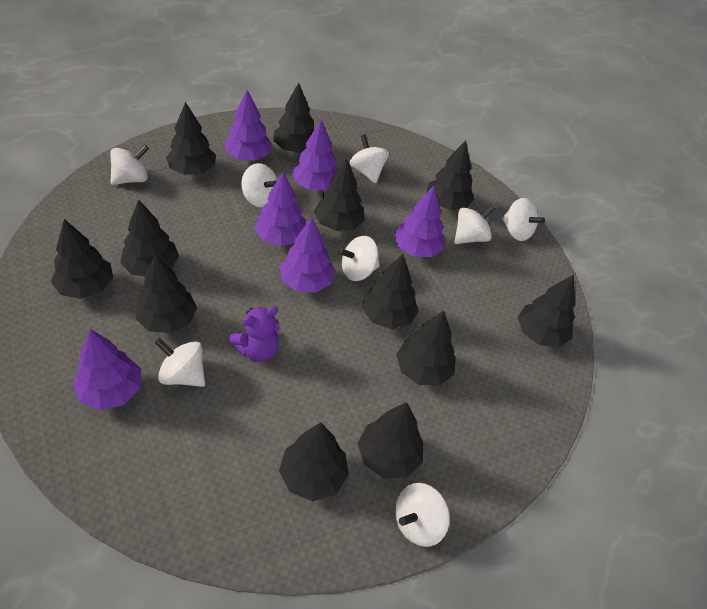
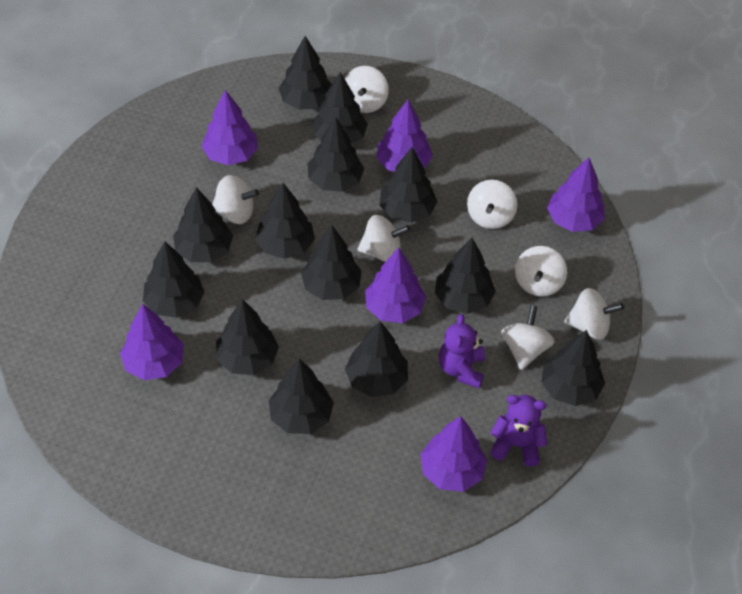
black tree: [51,219,113,299] [120,199,179,276] [136,254,197,333] [166,102,216,175] [273,83,314,153] [279,422,349,501] [314,159,365,231] [358,402,423,479] [362,254,419,329] [396,311,456,386] [426,140,474,210] [518,274,575,347] = 12 -> [143,241,205,318] [173,187,233,262] [216,299,279,375] [255,183,315,259] [269,359,334,434] [279,36,332,110] [301,225,362,300] [308,117,364,192] [312,72,368,145] [345,321,408,397] [380,147,437,223] [435,238,496,314] [541,330,605,406] = 13
purple teddy bear: [229,306,280,362] = 1 -> [439,314,485,388] [490,395,547,466] = 2
white spinning top: [110,145,149,185] [154,338,205,387] [242,163,277,207] [338,236,380,281] [350,134,389,183] [395,483,450,547] [454,205,496,244] [502,198,545,241] = 8 -> [212,175,259,224] [345,66,389,113] [357,215,410,262] [467,180,517,229] [501,305,555,370] [515,246,567,296] [564,288,624,340] = 7

